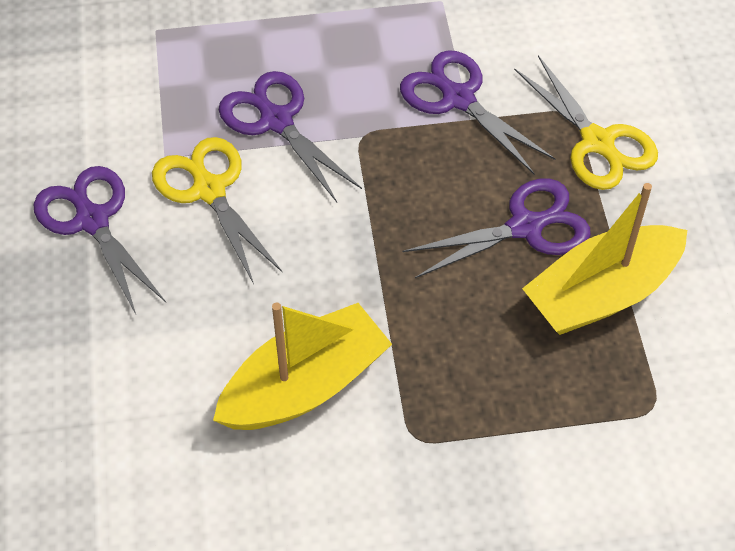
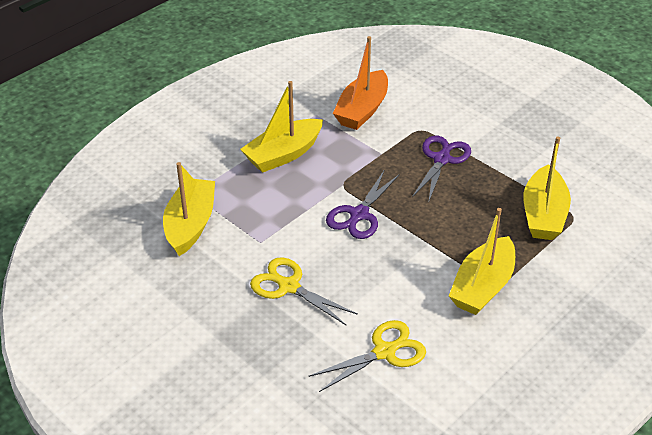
orange boat: none = 0 -> [333,36,388,130] = 1
purple scissors: [33,166,166,314] [219,71,362,202] [400,50,555,174] [402,179,591,278] = 4 -> [326,169,400,239] [412,136,471,203] = 2
yellow boat: [213,302,392,430] [522,183,687,335] = 2 -> [163,162,215,256] [240,81,323,173] [449,208,515,315] [523,136,571,240] = 4

